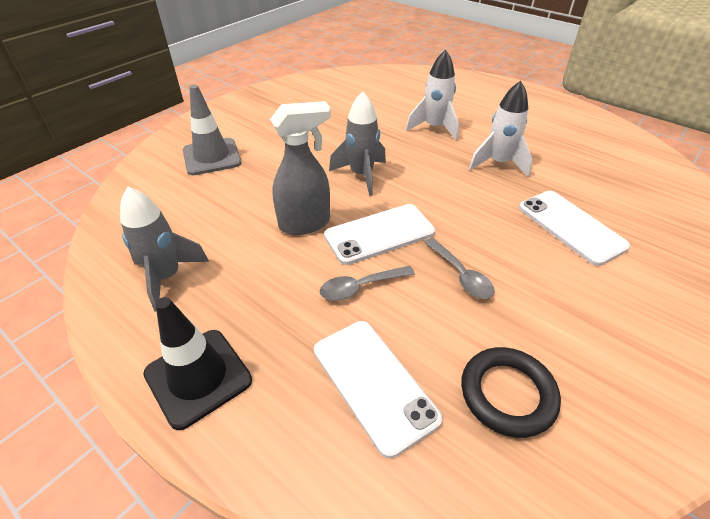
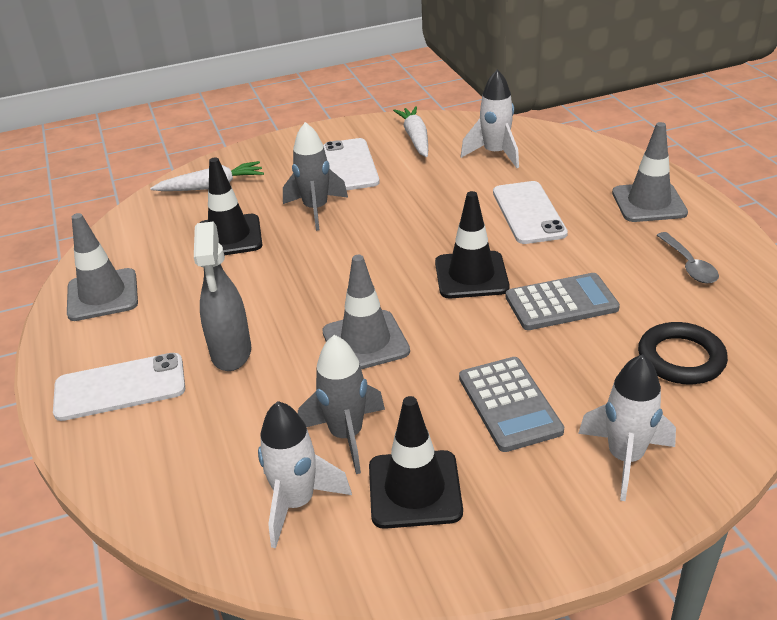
black traffic cone: [143,297,252,430] = 1 -> [200,157,262,255] [369,396,463,529] [435,191,510,298] = 3
grey calculator: none = 0 -> [459,357,564,452] [506,273,620,330] = 2
grey spoon: [320,266,415,301] [424,238,495,299] = 2 -> [657,232,719,284] = 1
grey traffic cone: [183,85,242,175] = 1 -> [67,213,138,321] [322,255,410,369] [612,122,688,222] = 3
white carrot: none = 0 -> [150,161,264,191] [393,106,428,157] = 2
white rocket: [406,50,459,141] [469,81,532,177] = 2 -> [258,401,352,548] [461,69,519,168] [578,354,676,501] = 3

